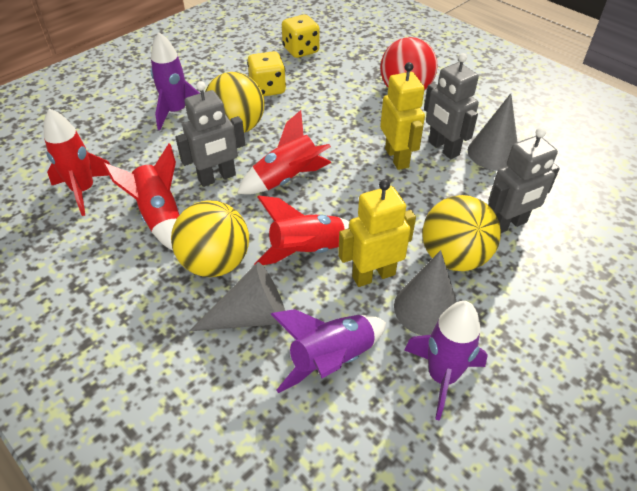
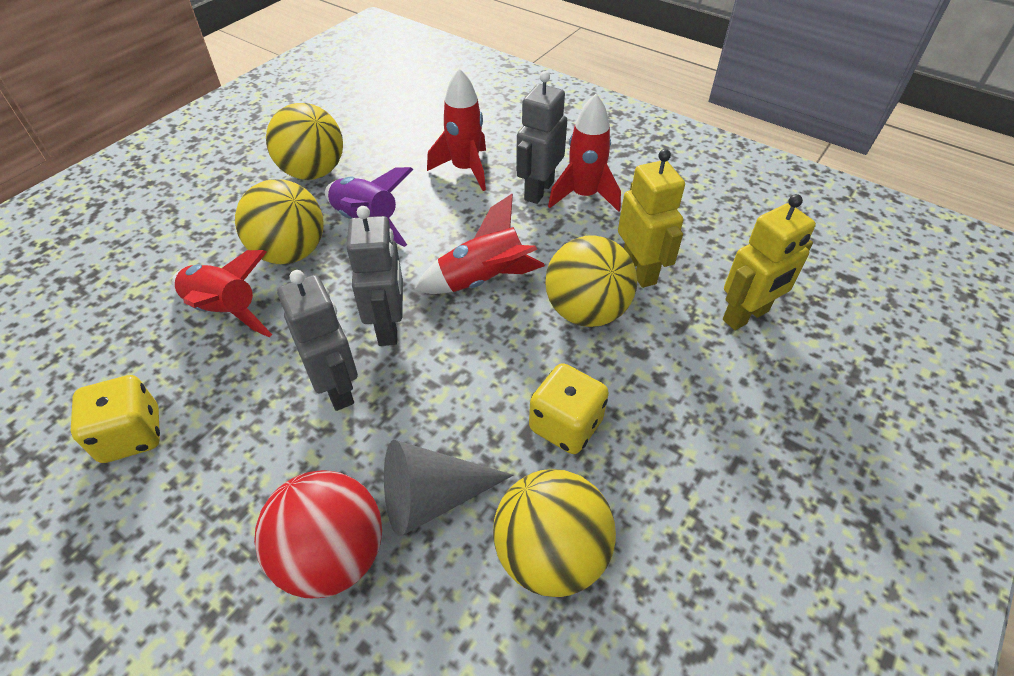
grey cone: [190,262,285,331] [394,250,457,335] [468,93,517,170] = 3 -> [384,440,513,536] = 1
purple rocket: [151,32,200,130] [271,309,386,393] [404,301,488,421] = 3 -> [325,167,413,247] = 1
yellow ball: [171,200,249,277] [205,72,264,133] [422,195,501,271] = 3 -> [235,179,324,264] [266,103,343,180] [493,469,616,597] [545,235,637,327] = 4

